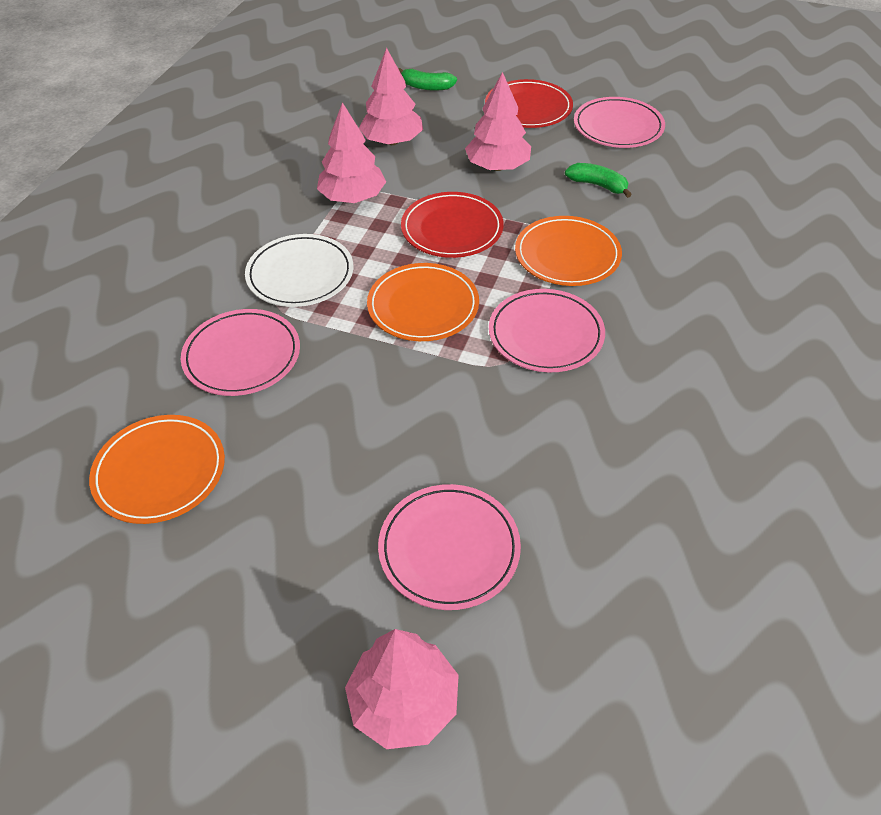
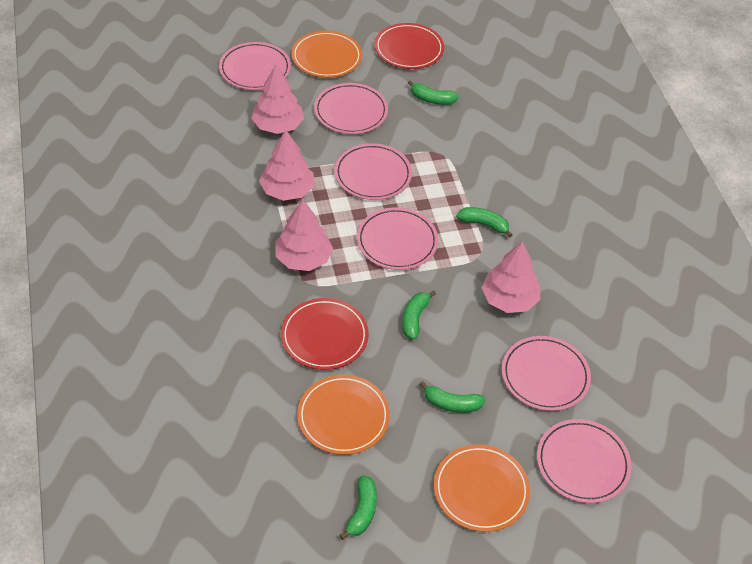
green banana: [398,68,457,91] [565,163,632,198] = 2 -> [340,475,377,540] [402,291,436,340] [408,80,459,105] [419,381,486,413] [456,207,512,238] = 5
pink plate: [181,309,300,396] [378,484,521,610] [489,289,605,372] [574,97,665,148] = 4 -> [219,42,291,90] [314,83,388,134] [334,143,412,200] [357,207,438,270] [502,336,591,411] [537,419,631,503] = 6
white plate: [245,234,353,307] = 1 -> none = 0

